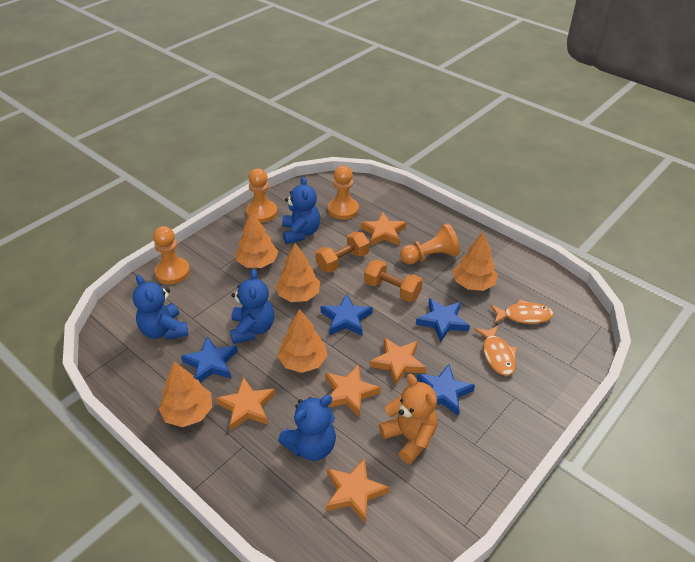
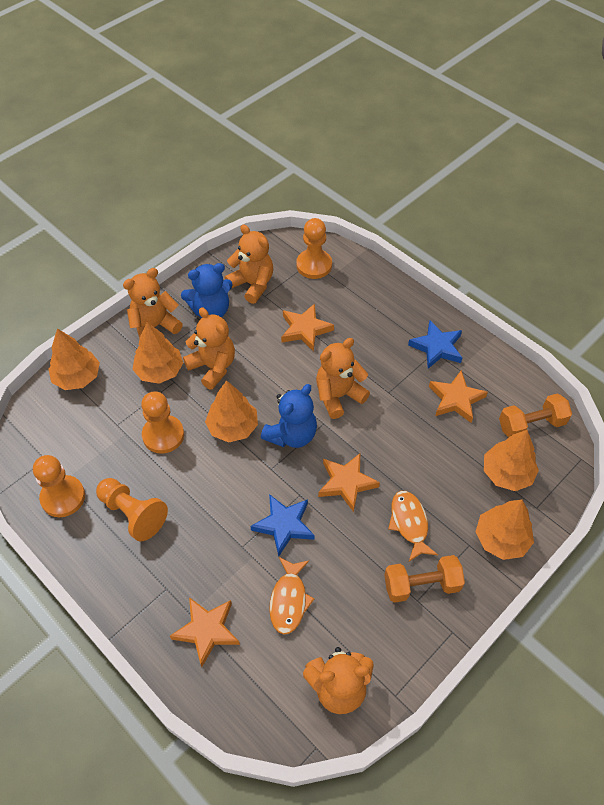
blue star: [181,337,238,382] [320,294,373,336] [416,298,470,342] [417,364,475,416] = 4 -> [250,494,314,556] [408,320,462,369] = 2
blue teddy bear: [133,275,189,340] [230,269,274,344] [278,395,336,461] [282,177,320,244] = 4 -> [181,263,233,318] [261,384,317,448] = 2
orange star: [216,377,275,431] [325,365,380,417] [326,458,389,524] [361,212,406,246] [370,337,426,386] = 5 -> [170,597,240,667] [281,304,334,352] [318,453,380,512] [429,370,488,423] = 4
orange teddy bear: [379,374,437,464] = 1 -> [123,268,183,339] [183,307,235,390] [225,224,273,304] [303,647,374,714] [316,338,370,419] = 5

